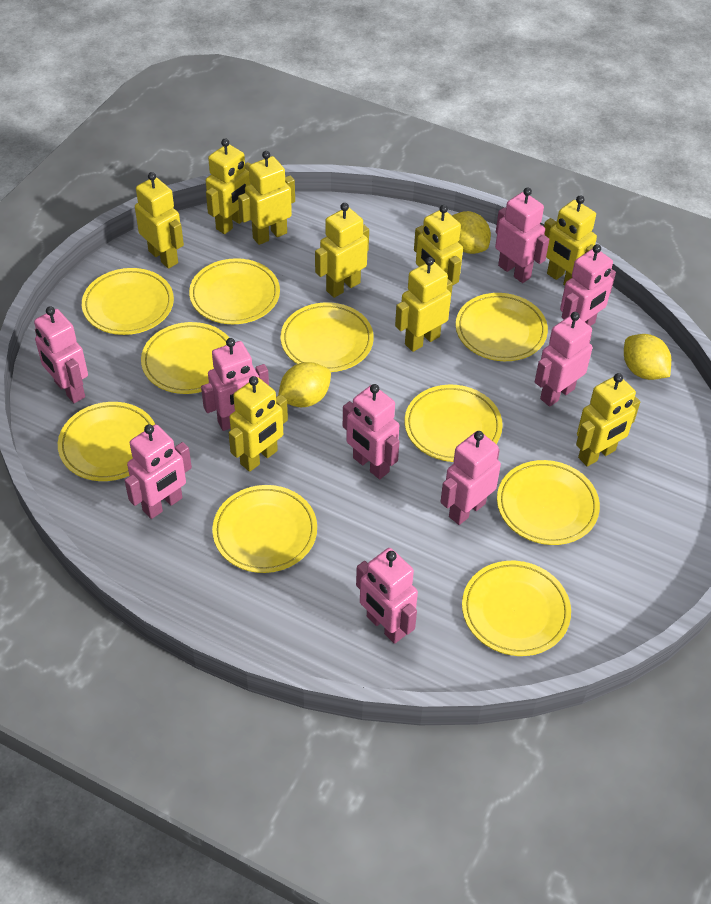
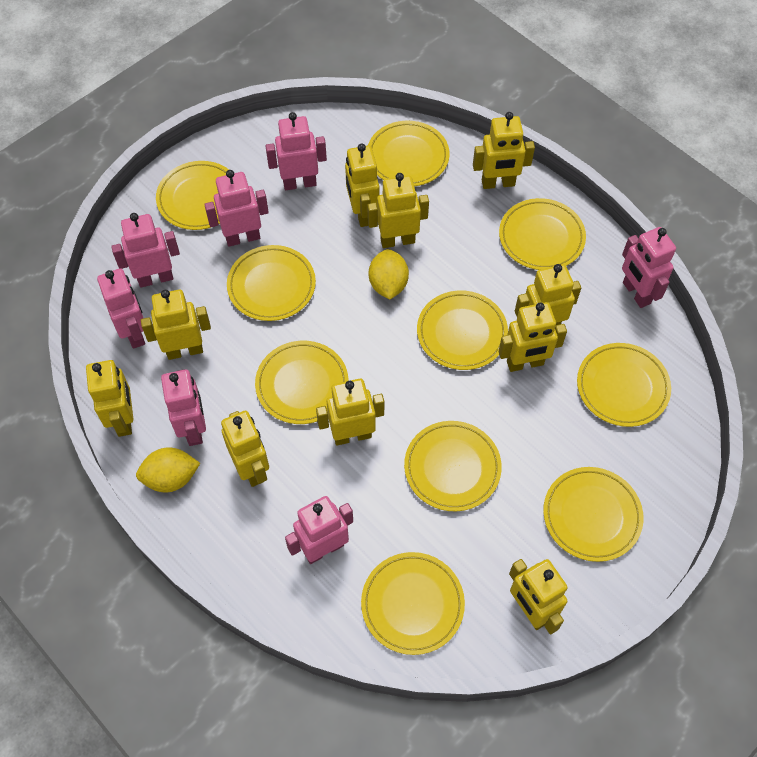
pink robot: [34,306,88,403] [124,424,192,519] [201,338,269,431] [343,384,400,479] [356,548,418,644] [441,431,501,525] [495,187,549,283] [535,312,593,407] [560,244,616,326] = 9 -> [97,268,145,349] [111,213,180,288] [161,369,206,446] [204,170,269,247] [265,112,327,190] [285,496,353,564] [622,227,676,308] = 7
yellow lemon: [278,362,331,407] [452,211,491,254] [624,334,671,380] = 3 -> [136,447,200,492] [369,249,409,300] = 2
yellow robot: [135,172,184,269] [206,138,251,234] [229,376,288,472] [238,151,295,245] [315,203,369,298] [395,257,453,352] [414,205,463,296] [544,195,597,286] [576,373,640,466] = 9 -> [86,360,133,437] [141,290,211,360] [221,411,269,487] [316,379,384,446] [345,143,379,227] [367,173,429,248] [473,112,535,189] [499,302,567,372] [509,559,568,634] [515,264,581,325] = 10

